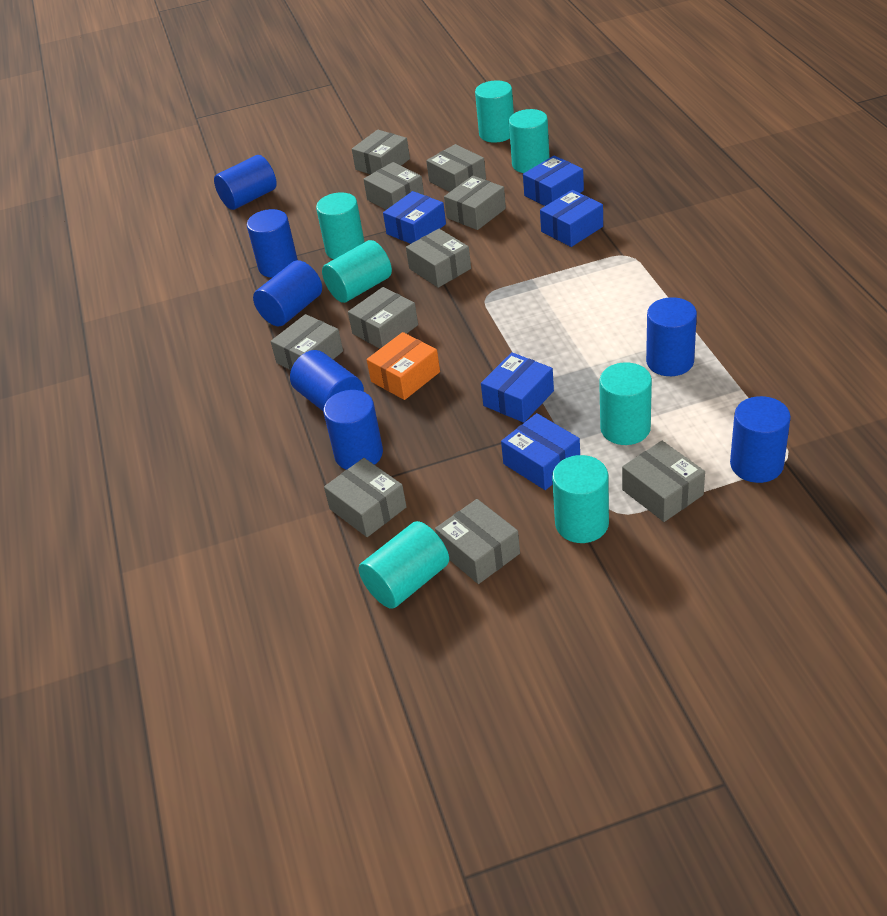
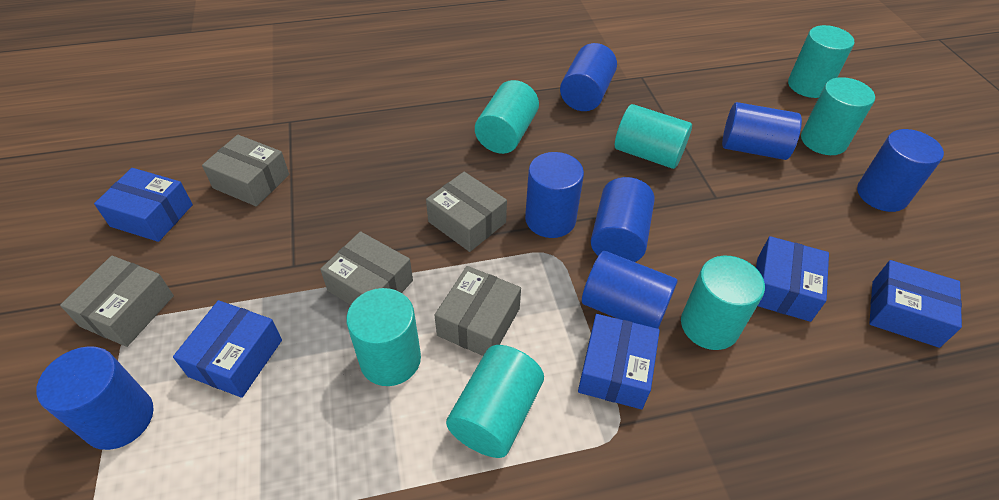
grey box: [271,314,343,370] [324,458,407,537] [348,287,418,349] [352,130,410,175] [363,162,424,210] [406,229,471,288] [426,144,486,192] [435,499,520,584] [444,176,506,230] [622,441,705,522] = 10 -> [60,256,174,347] [202,135,289,206] [320,231,413,305] [426,172,507,252] [435,266,521,356] = 5
orange box: [367,332,440,400] = 1 -> none = 0

